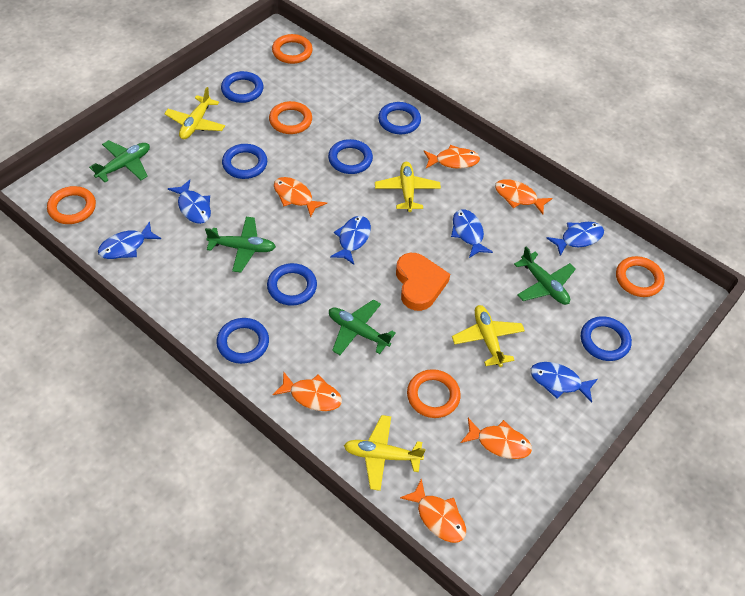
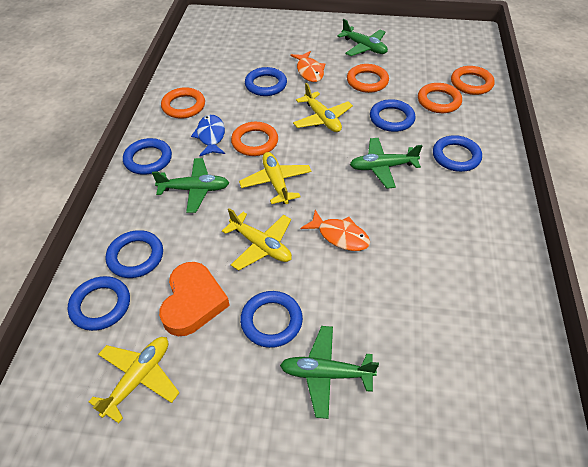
blue fish: [98,221,161,259] [168,180,211,224] [330,216,371,265] [451,209,493,258] [531,362,598,403] [547,222,604,256] = 6 -> [191,115,225,156] = 1
orange fish: [272,371,342,411] [274,177,327,218] [400,478,466,543] [423,145,480,169] [460,418,532,459] [495,179,553,214] = 6 -> [291,51,325,82] [301,210,370,251] = 2

